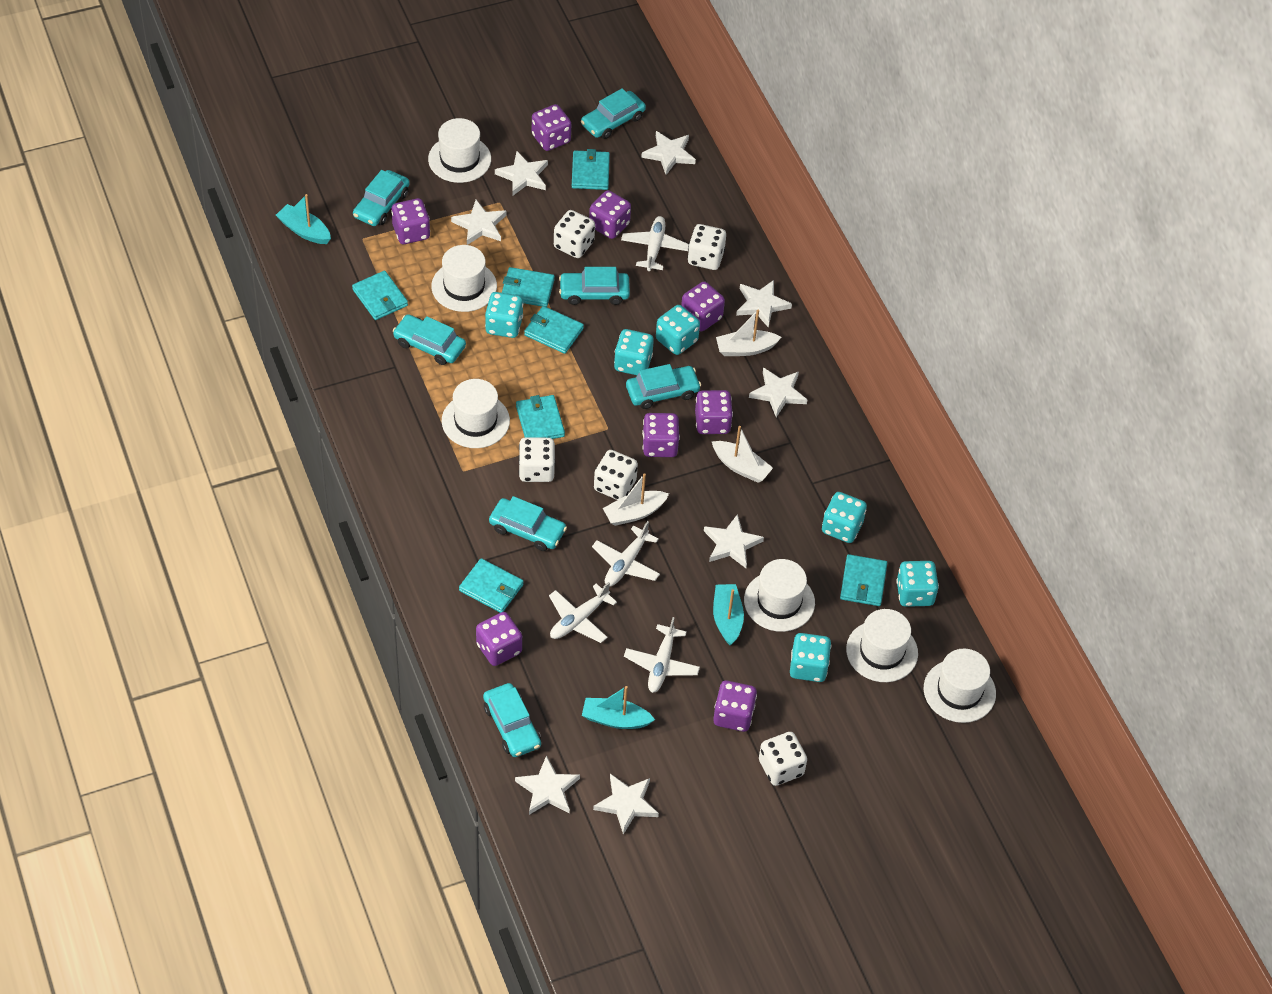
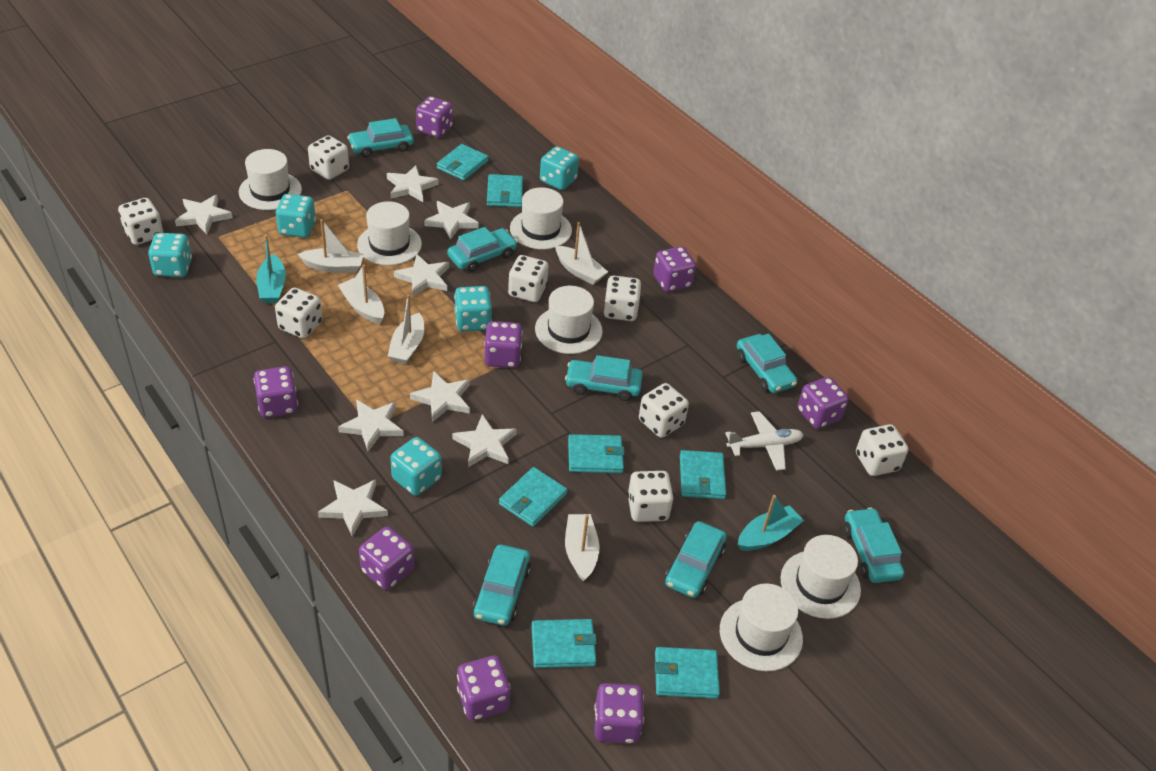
turquoise boat: [276,194,331,244] [582,686,655,729] [713,584,744,645] = 3 -> [256,235,286,303] [738,495,804,551] = 2
turquoise dice: [485,292,523,338] [614,329,654,375] [656,305,700,355] [790,633,831,682] [822,492,867,543] [896,561,939,607] = 6 -> [148,233,192,277] [276,194,316,238] [390,437,442,496] [454,286,492,331] [540,146,579,190] = 5
white boat: [603,473,669,526] [712,426,773,483] [716,309,782,356] = 3 -> [298,219,364,273] [338,264,384,324] [388,294,424,364] [555,222,608,285] [565,514,599,582] = 5
white dice: [519,437,555,482] [554,210,595,258] [594,450,638,500] [688,224,726,270] [759,732,807,786] = 5 -> [118,198,163,245] [275,288,323,339] [308,135,349,180] [508,255,549,302] [603,275,642,321] [627,471,674,522] [639,383,689,438] [856,424,909,476] = 8
white plane: [549,582,617,643] [592,521,660,586] [621,216,689,271] [624,617,700,693] = 4 -> [726,411,804,471] = 1

